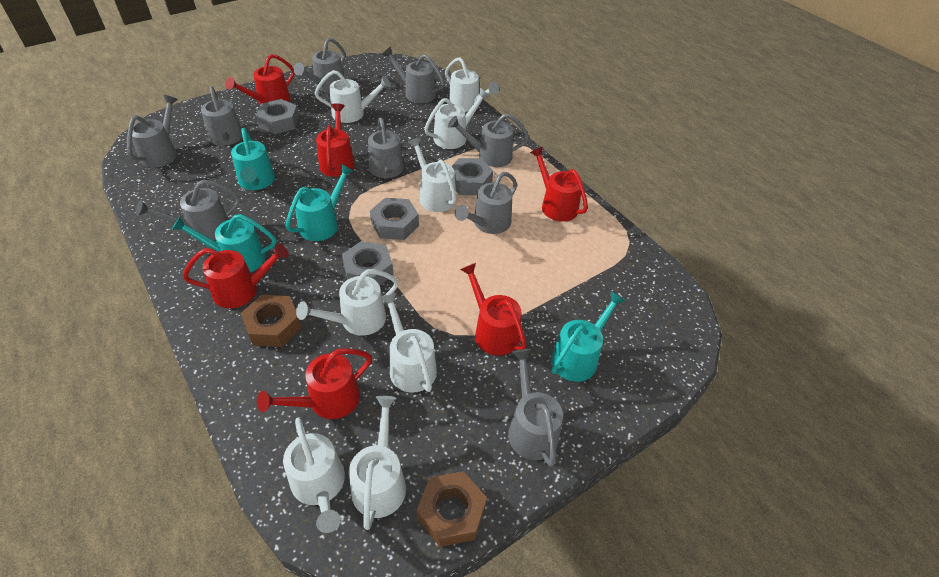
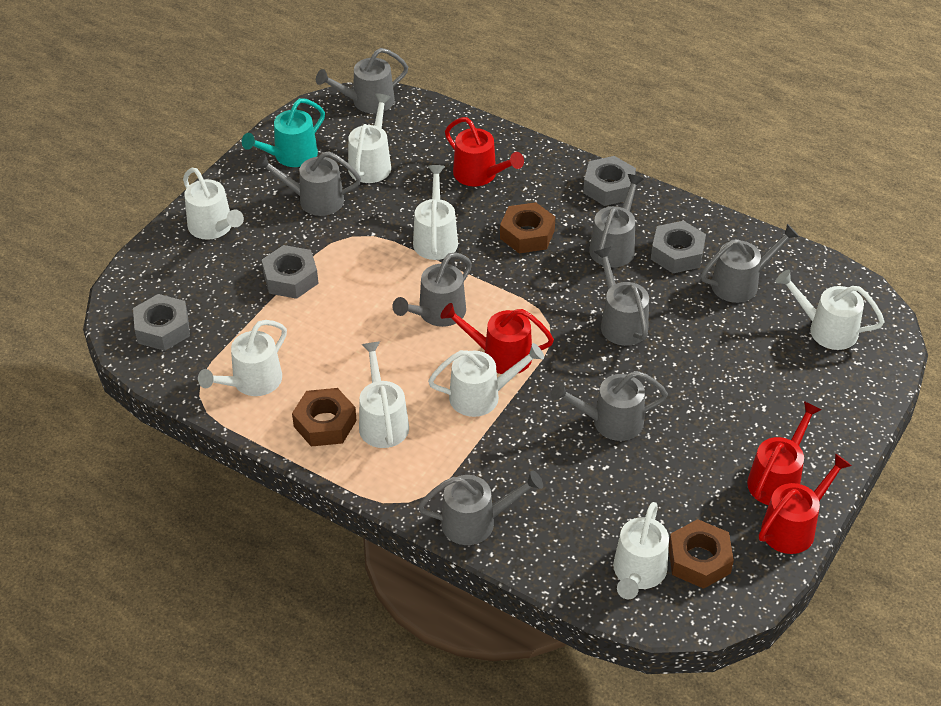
brown nut: [241,295,302,347] [417,471,487,547] = 2 -> [292,388,357,447] [500,202,555,254] [669,519,734,589] = 3
grey watering can: [127,95,178,168] [136,180,240,241] [201,86,242,146] [294,38,345,92] [368,117,404,178] [382,47,445,103] [448,113,529,167] [455,172,517,234] [508,349,563,467] = 9 -> [256,151,361,216] [316,48,408,113] [392,252,472,327] [418,470,543,545] [551,371,668,441] [589,174,644,267] [594,247,649,346] [701,224,799,303] = 8
red watering can: [183,243,289,308] [226,54,294,105] [257,348,372,419] [316,103,355,177] [460,263,527,355] [530,147,588,222] = 6 -> [440,303,554,374] [445,117,524,186] [747,401,822,505] [759,453,852,554] = 4
turquoise watering can: [172,214,277,272] [231,128,275,190] [286,164,353,241] [551,291,626,382] = 4 -> [242,98,325,167] = 1

